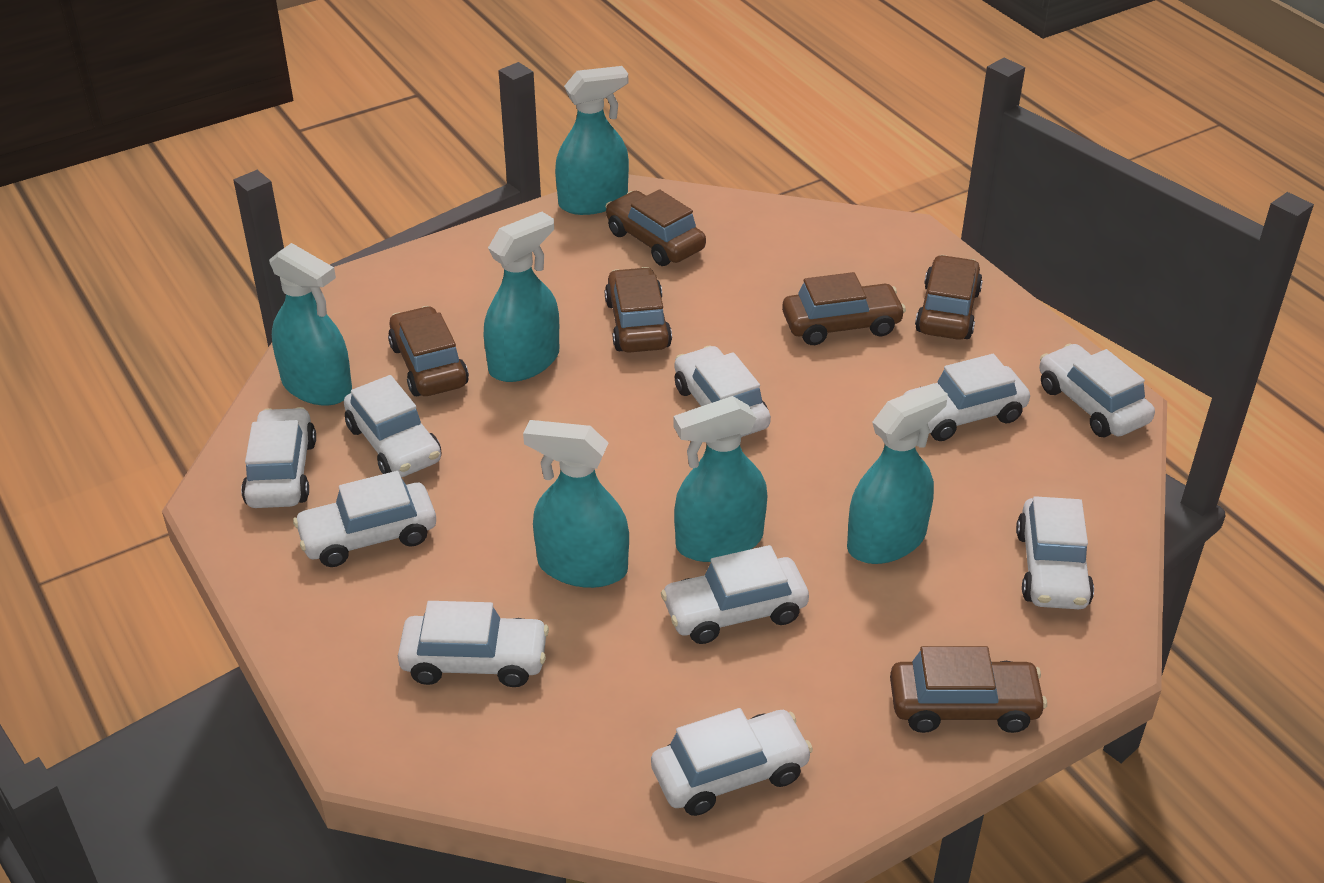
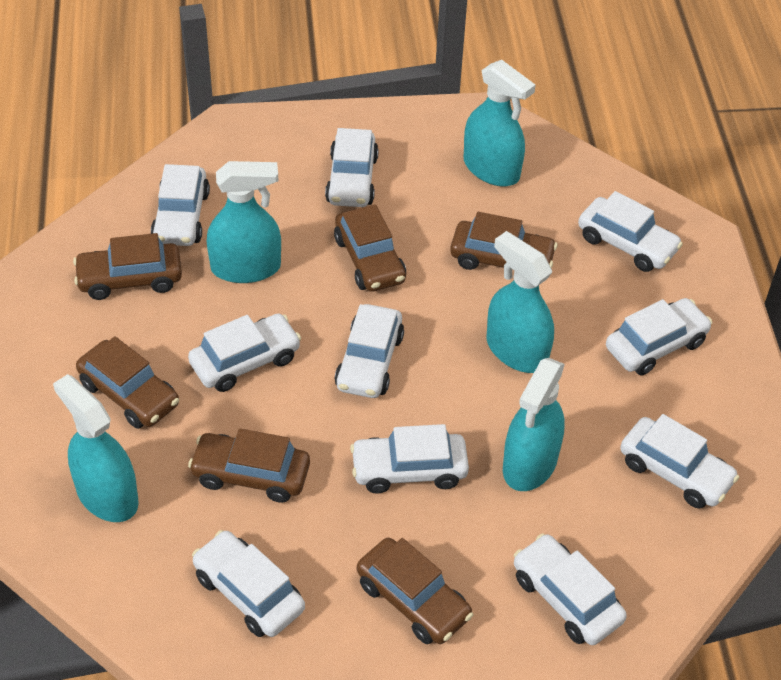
turquoise spray bottle: [269,243,352,406] [484,212,559,382] [523,420,629,588] [555,66,629,215] [673,396,768,562] [847,383,948,564] = 6 -> [53,374,139,522] [207,161,281,283] [464,60,536,186] [487,231,554,373] [503,358,565,491] = 5

